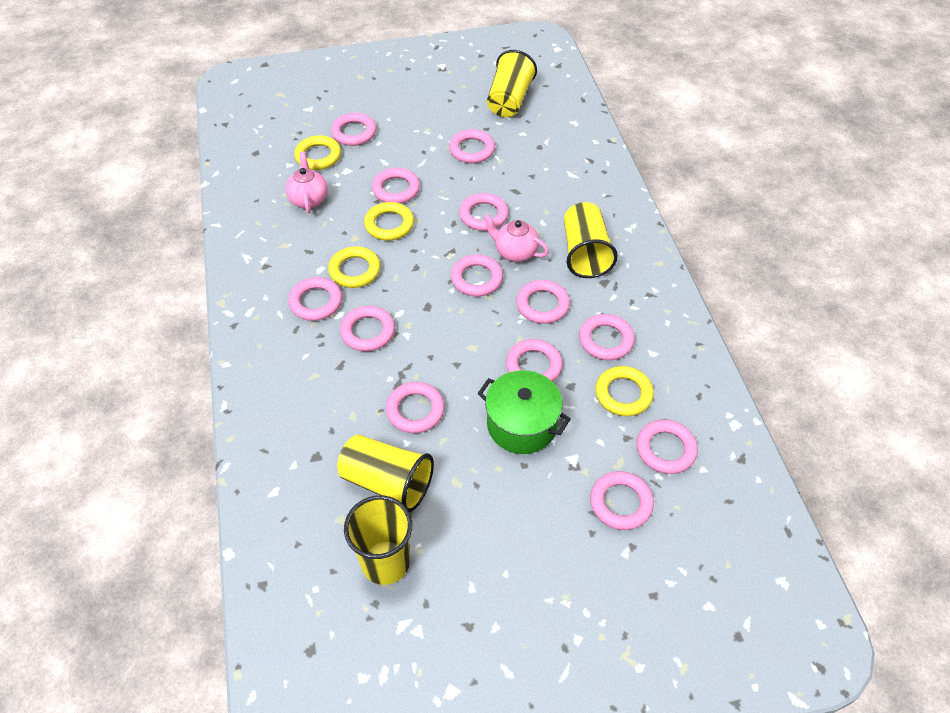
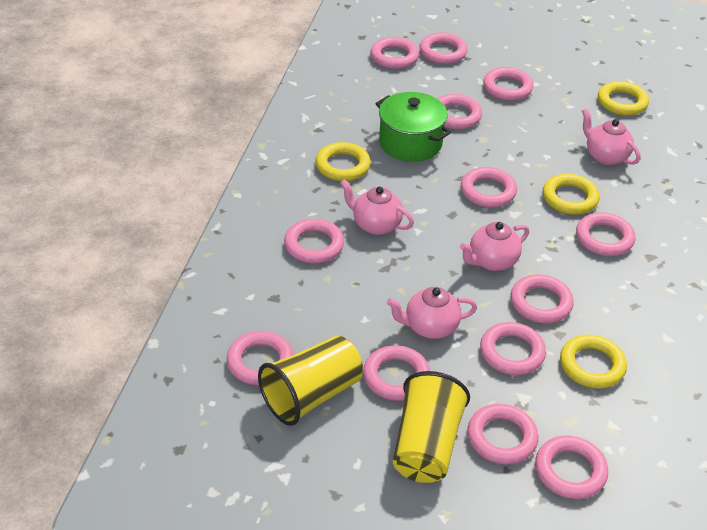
pink teapot: [285,152,328,213] [483,214,549,262] = 2 -> [340,179,414,235] [387,287,477,339] [460,222,529,271] [582,108,641,165] = 4
yellow cup: [337,434,434,512] [344,495,412,585] [487,50,537,117] [564,202,618,278] = 4 -> [258,336,363,426] [393,371,470,483] = 2

